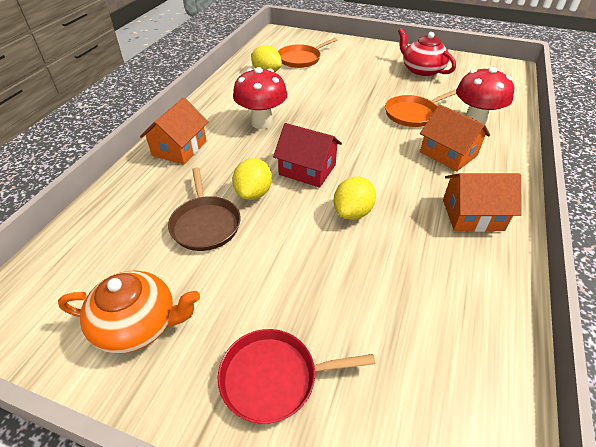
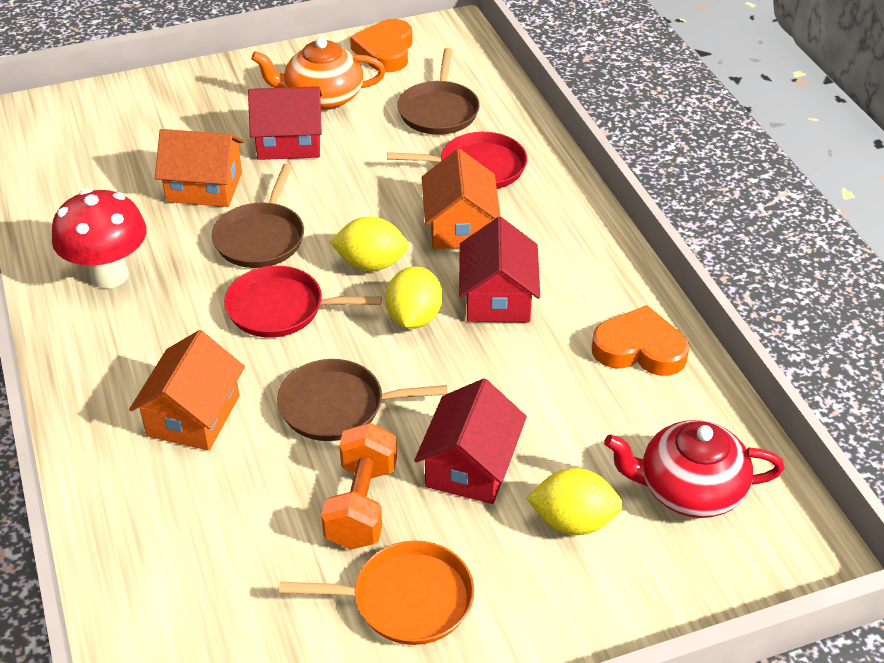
brown pan: [168,167,241,251] = 1 -> [212,164,304,268] [277,359,447,441] [397,48,480,135] = 3
orange dumbbell: none = 0 -> [321,423,397,550] = 1
orange heart: none = 0 -> [350,19,413,72] [592,305,689,376] = 2
orange pan: [278,38,337,68] [385,90,456,127] = 2 -> [279,541,474,645] = 1
red house: [273,123,342,188] = 1 -> [248,86,322,160] [414,379,527,504] [459,217,540,323] = 3
red mushroom: [233,67,287,129] [456,67,514,126] = 2 -> [52,189,147,289] = 1
red pan: [218,329,376,424] = 1 -> [224,266,382,338] [387,132,527,189] = 2

